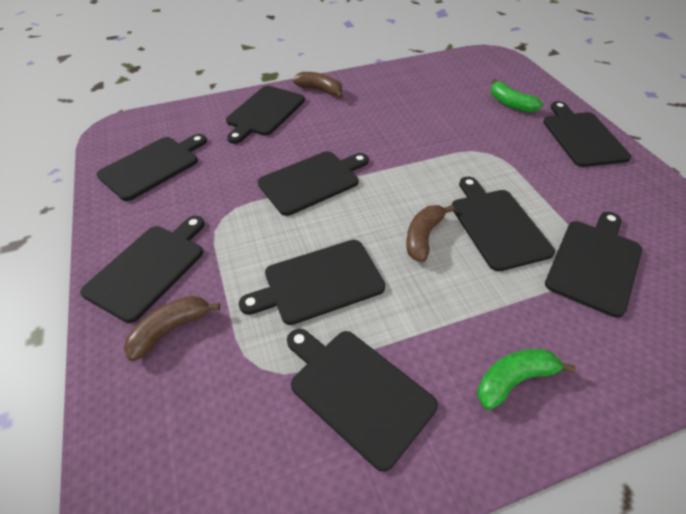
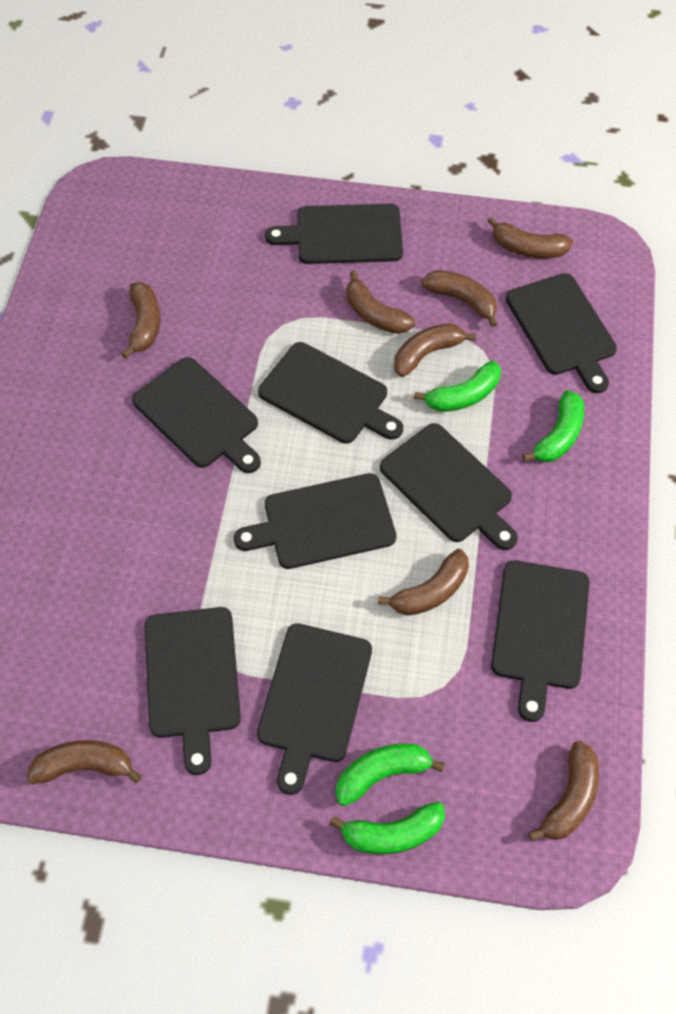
brown banana: [124,296,220,361] [293,72,343,98] [406,205,454,262] = 3 -> [27,740,142,784] [121,282,161,359] [347,271,415,334] [378,549,469,616] [394,323,476,377] [421,270,498,327] [487,217,573,258] [528,741,599,842] = 8
green banana: [478,349,576,410] [491,79,543,113] = 2 -> [330,802,445,854] [336,743,445,806] [414,361,501,412] [522,390,584,462] = 4

